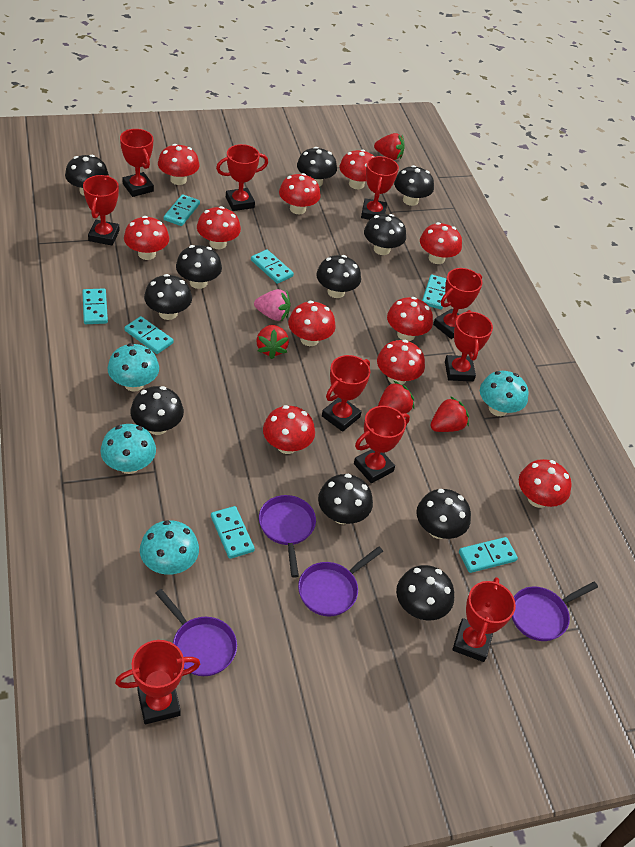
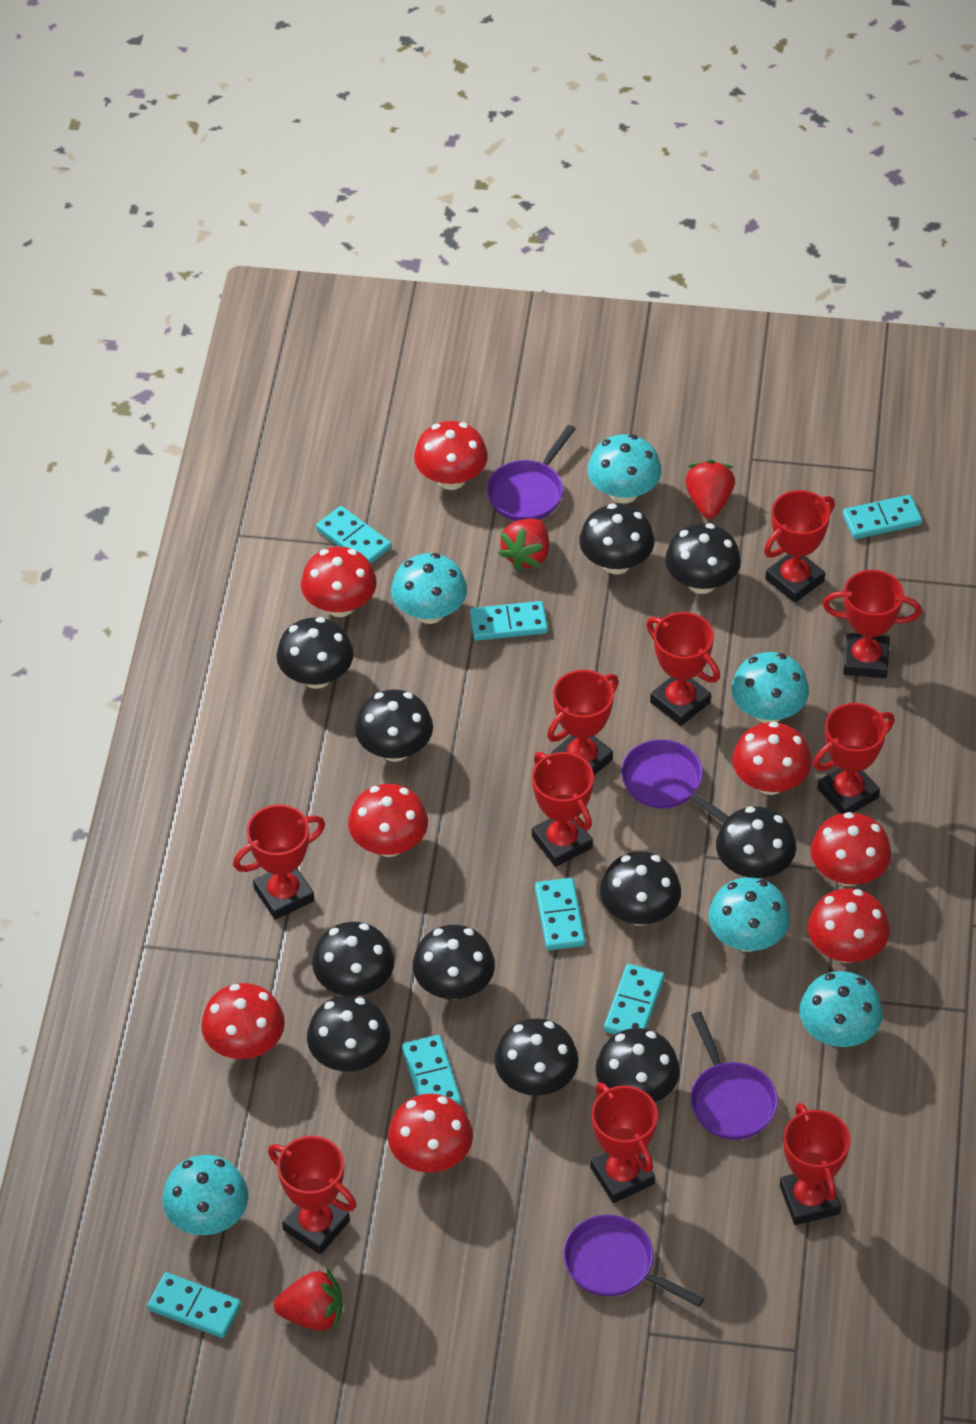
pink strawberry: [254,289,291,321] = 1 -> none = 0
red mushroom: [124,216,169,260] [158,144,200,185] [197,206,241,249] [263,405,315,454] [279,173,321,214] [288,301,336,346] [339,149,374,189] [377,340,425,385] [387,297,433,341] [420,222,462,264] [519,459,572,508] = 11 -> [201,983,285,1059] [301,547,377,617] [348,784,428,857] [388,1094,473,1173] [414,421,488,490] [732,722,812,795] [808,888,890,963] [811,812,891,886] = 8
red strawberry: [256,325,289,359] [374,133,405,160] [378,381,414,414] [430,396,469,432] = 4 -> [274,1269,343,1331] [498,519,549,571] [685,460,735,518] = 3
turquoise mushroom: [100,424,156,474] [108,343,159,392] [140,520,199,575] [480,371,529,416] = 4 -> [162,1155,248,1235] [391,553,467,624] [588,434,662,504] [708,877,790,952] [731,652,809,723] [800,971,883,1047] = 6

